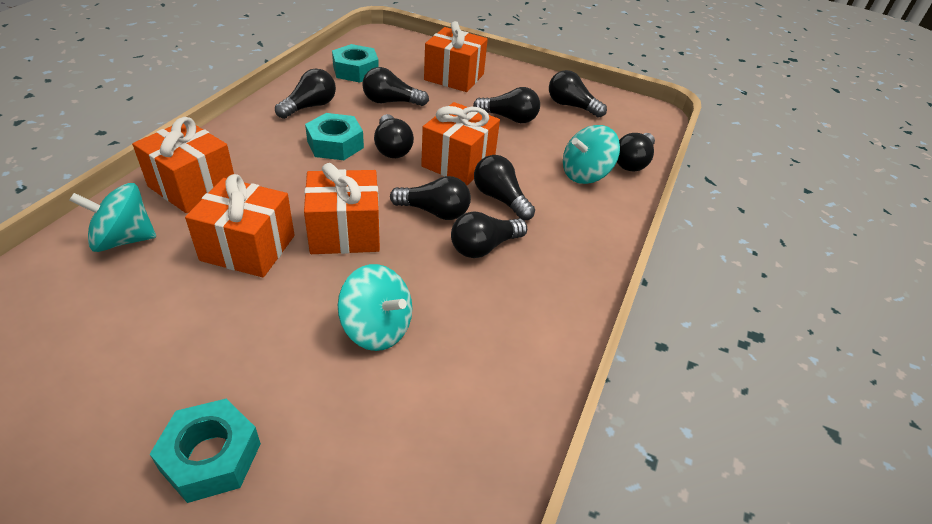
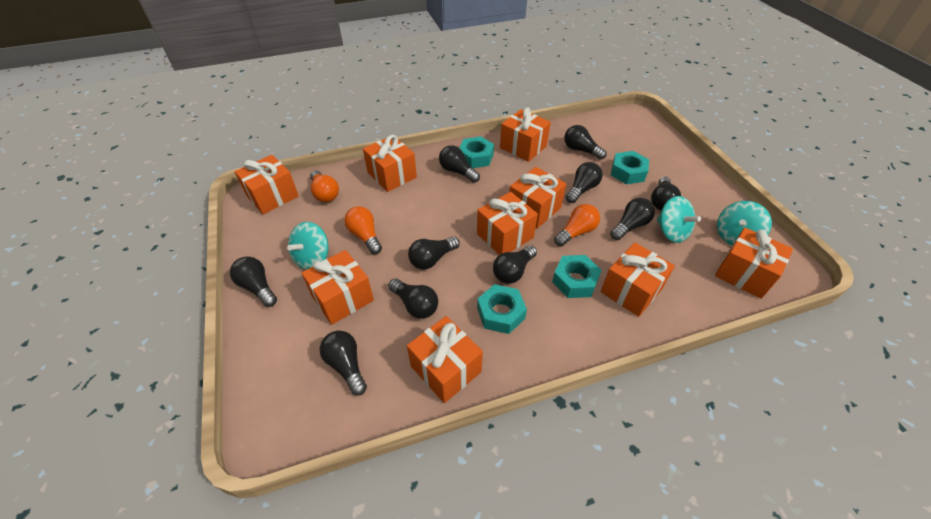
black light bulb: [275,69,336,119] [362,67,429,106] [374,114,414,158] [390,176,471,220] [451,211,527,258] [473,87,540,123] [474,155,535,221] [549,70,607,118] [617,133,655,171] = 9 -> [230,256,277,307] [319,331,367,396] [388,278,438,319] [408,237,460,270] [439,145,480,183] [493,245,537,284] [564,125,607,160] [565,162,603,203] [610,198,655,240] [651,176,681,211] = 10
orange gift: [132,117,234,213] [185,174,295,277] [304,163,380,254] [421,102,500,185] [424,21,488,92] = 5 -> [235,155,299,214] [302,250,374,325] [363,135,417,192] [407,316,483,403] [477,192,538,255] [500,107,551,162] [510,167,566,229] [601,243,675,317] [715,228,793,299] = 9
orange light bulb: none = 0 -> [310,170,339,202] [344,206,382,254] [554,204,600,246] = 3
turquoise nut: [150,399,261,503] [305,113,364,160] [332,44,379,82] = 3 -> [459,136,494,168] [477,284,527,334] [552,255,602,298] [611,151,649,184] = 4

